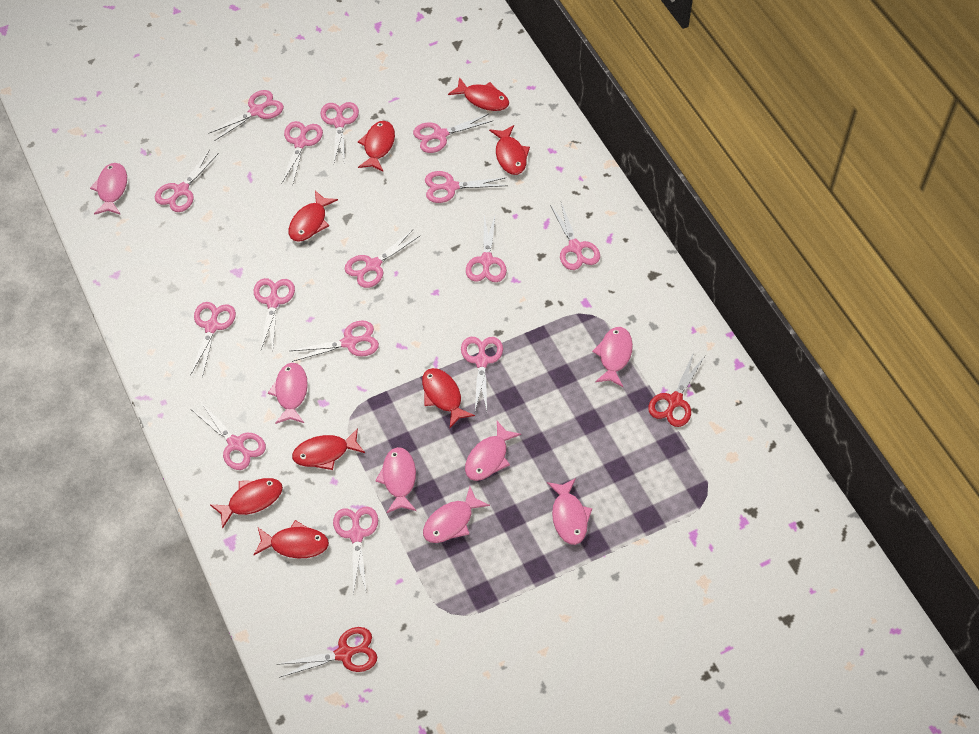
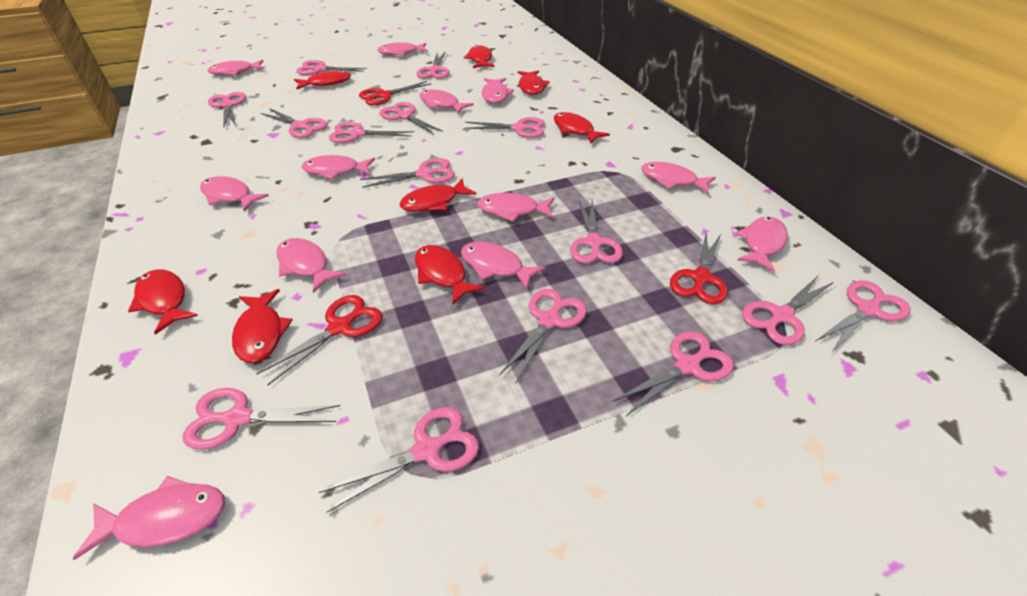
pink fish: [90,163,127,215] [268,363,308,424] [375,447,417,513] [423,486,490,543] [465,421,521,481] [547,478,592,545] [592,327,633,387] = 7 -> [73,476,225,560] [200,176,269,211] [207,60,264,75] [276,238,346,293] [302,155,375,180] [377,42,428,56] [419,89,474,114] [461,242,546,289] [477,193,554,222] [482,78,514,103] [641,162,716,194] [736,216,788,272] = 12
red scissors: [276,627,377,678] [648,352,705,427] = 2 -> [257,295,382,385] [359,81,431,105] [670,230,728,304] = 3

